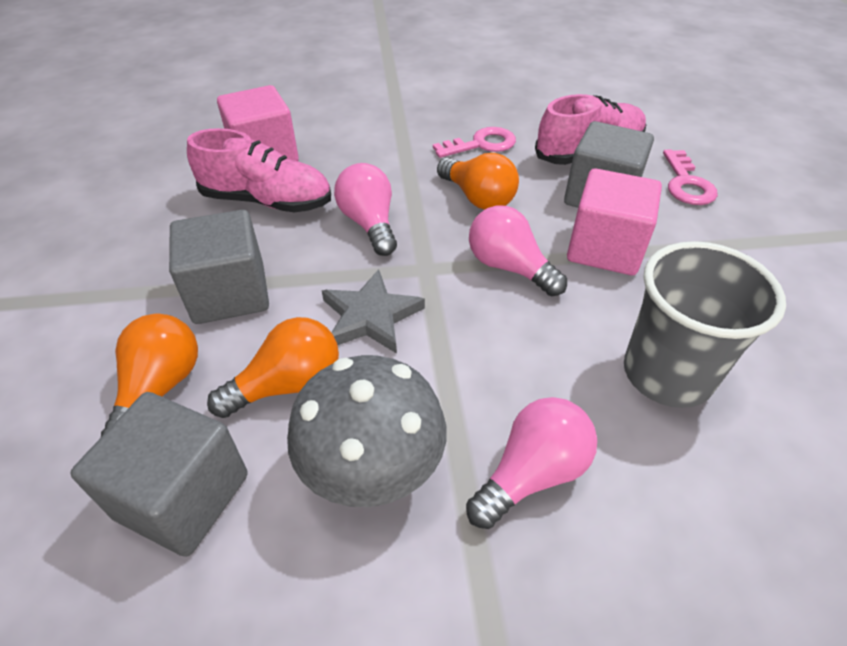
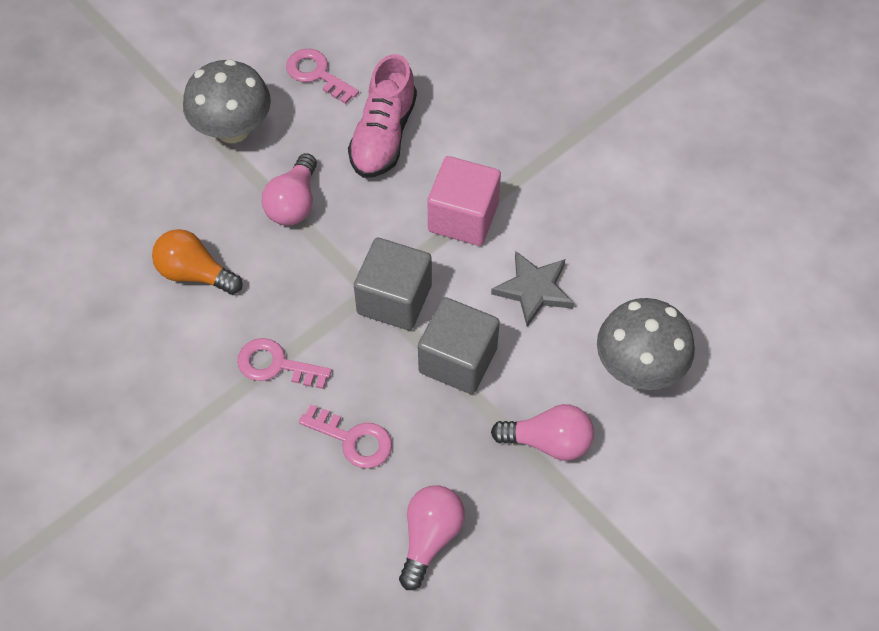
grey cube: [71,392,248,557] [169,210,269,324] [564,121,654,208] = 3 -> [354,238,432,330] [418,297,500,394] = 2
grey cup: [624,241,786,408] = 1 -> none = 0
grey mushroom: [287,355,446,507] = 1 -> [183,59,271,143] [597,298,695,390] = 2
orange light bulb: [101,313,198,437] [207,317,339,418] [437,153,519,210] = 3 -> [152,229,242,295] = 1
pink cube: [217,85,299,161] [567,169,662,275] = 2 -> [428,156,501,246] = 1
pink key: [433,127,516,158] [663,149,718,205] = 2 -> [237,338,332,389] [286,49,359,104] [299,404,392,468] = 3
pink shoe: [187,128,331,212] [535,94,646,165] = 2 -> [348,54,417,178] = 1

